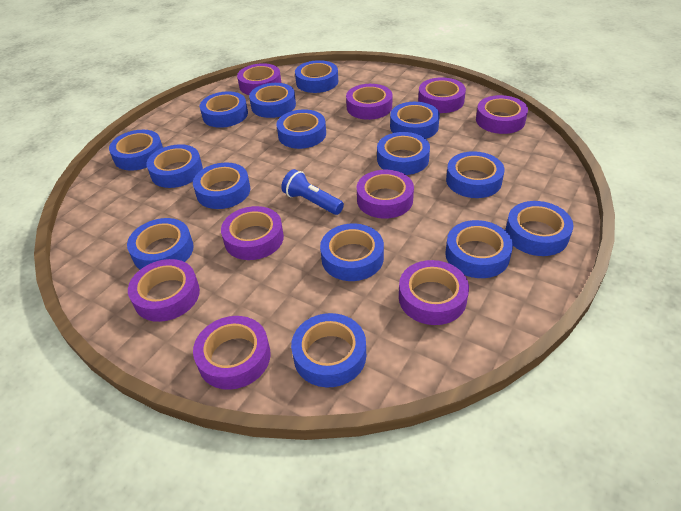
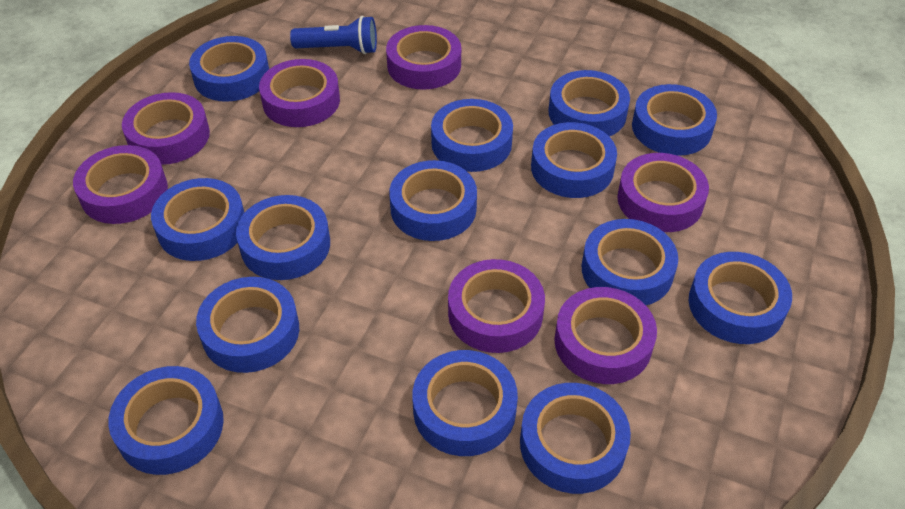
blue tape: [109,130,163,171] [127,218,194,269] [146,144,203,188] [193,162,251,209] [199,91,248,128] [249,83,296,118] [277,109,326,149] [291,313,366,387] [295,60,338,93] [320,224,384,281] [377,132,430,175] [390,102,440,139] [445,220,513,278] [446,151,505,198] [505,201,573,256] = 15 -> [108,366,224,475] [151,178,245,261] [189,36,269,102] [196,277,299,373] [236,195,330,280] [389,160,477,241] [412,350,518,456] [431,99,513,172] [520,383,631,494] [531,122,617,198] [549,70,630,136] [582,219,678,305] [632,84,717,156] [689,252,792,344] = 14
purple tape: [128,259,200,322] [193,316,271,390] [221,206,284,260] [237,63,282,95] [346,84,393,120] [357,170,414,219] [399,260,469,325] [418,77,466,113] [476,95,528,134] = 9 -> [73,145,168,224] [122,92,210,165] [259,59,340,127] [386,25,461,90] [448,259,545,353] [554,287,657,384] [617,153,709,232] = 7

